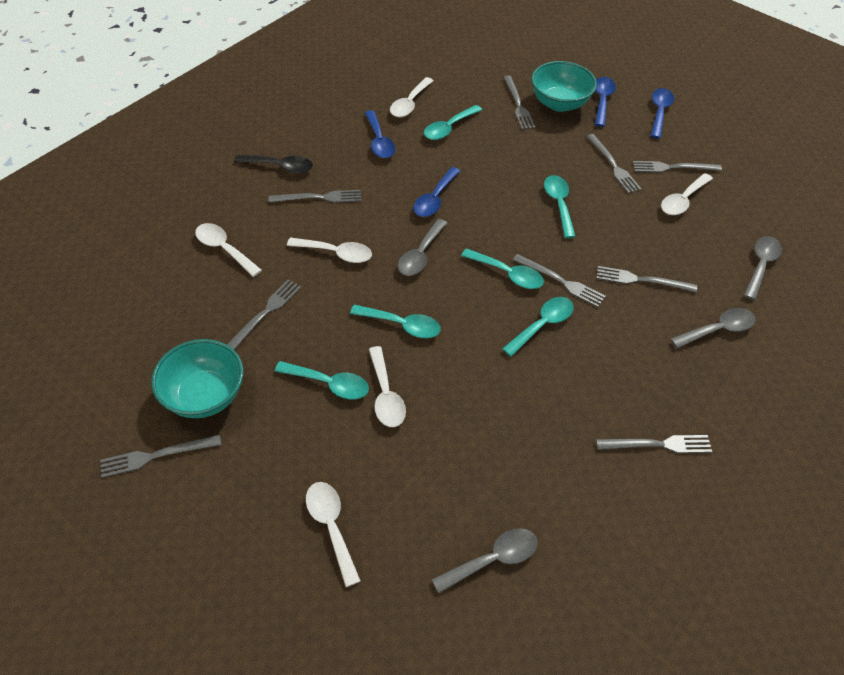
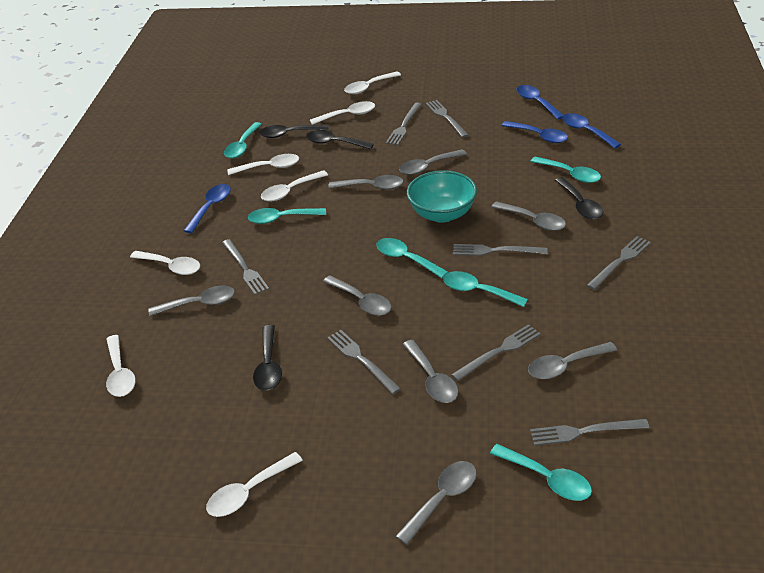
black spoon: [234,155,313,174] = 1 -> [253,325,282,391] [259,125,329,138] [306,130,374,150] [555,177,603,219] = 4
grey fork: [100,435,221,478] [227,279,301,350] [268,190,362,203] [503,75,535,130] [513,254,606,307] [587,134,641,194] [596,266,697,292] [596,435,712,453] [633,161,722,173] = 9 -> [222,239,269,295] [327,330,401,394] [386,103,422,145] [426,100,469,138] [451,324,541,381] [453,244,548,256] [530,419,649,446] [587,236,651,290] = 8
grey spoon: [398,219,447,276] [432,528,538,593] [671,308,755,349] [744,236,782,300] = 4 -> [148,285,235,316] [323,275,391,316] [328,175,404,190] [396,461,477,545] [399,149,467,175] [402,340,458,403] [491,201,566,231] [528,342,617,379] = 8
turquoise bowl: [151,339,244,418] [531,61,597,112] = 2 -> [407,170,477,223] = 1
white spoon: [195,223,262,277] [287,238,372,263] [306,482,360,587] [369,346,406,427] [390,77,434,117] [661,173,713,215] = 6 -> [106,335,136,397] [130,251,200,275] [206,452,303,517] [227,154,299,175] [261,170,328,202] [310,101,375,125] [344,71,401,94] = 7

